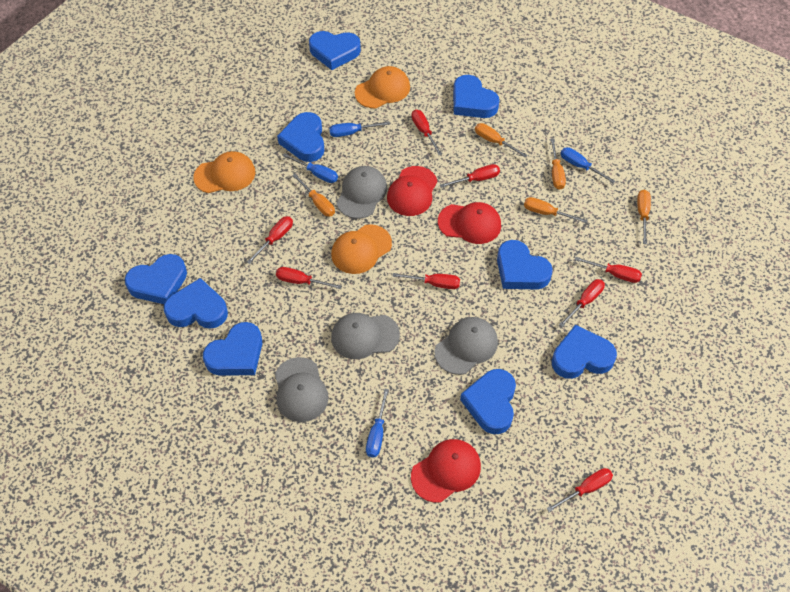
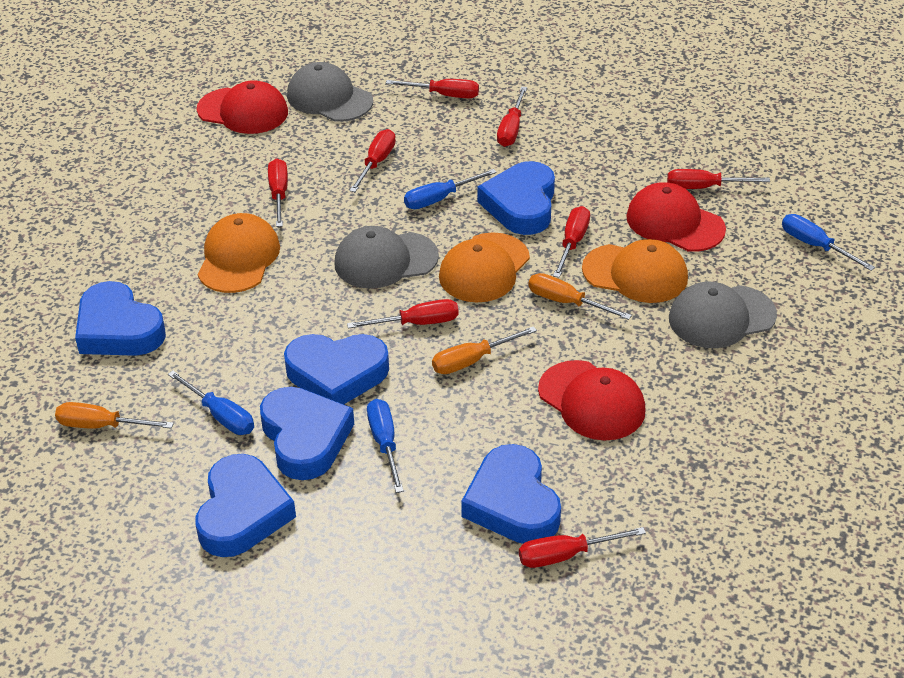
blue heart: [125,254,187,304] [164,278,228,329] [203,322,262,376] [277,112,325,162] [309,31,361,70] [453,75,499,118] [460,369,516,434] [497,240,553,289] [552,325,617,379] = 9 -> [75,281,166,356] [196,454,296,557] [260,387,354,480] [284,334,389,404] [461,444,561,544] [478,161,555,235] = 6
grey cap: [275,357,329,422] [331,313,400,359] [336,166,387,219] [434,317,498,375] = 4 -> [287,62,373,122] [334,226,439,289] [669,282,777,348] = 3
orange screwdriver: [292,174,335,217] [475,123,528,158] [524,197,588,223] [551,138,566,190] [637,190,651,244] = 5 -> [55,402,174,429] [432,326,537,374] [528,273,632,320] = 3

